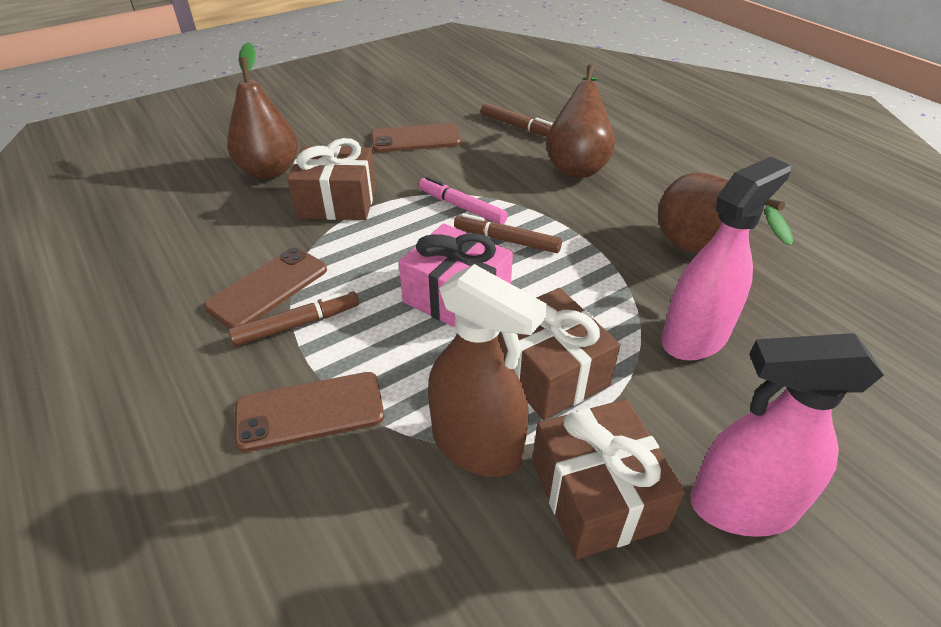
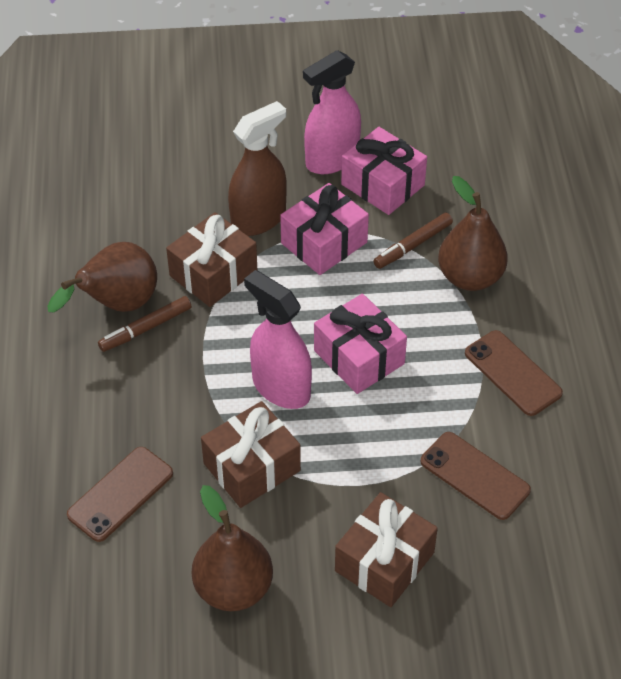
brown marker: [228,290,359,346] [454,213,562,253] [481,103,553,137] = 3 -> [98,296,192,352] [373,213,453,269] = 2
pink gift: [399,224,513,327] = 1 -> [280,183,369,275] [314,294,407,394] [341,127,427,215] = 3
pink marker: [419,176,508,224] = 1 -> none = 0

